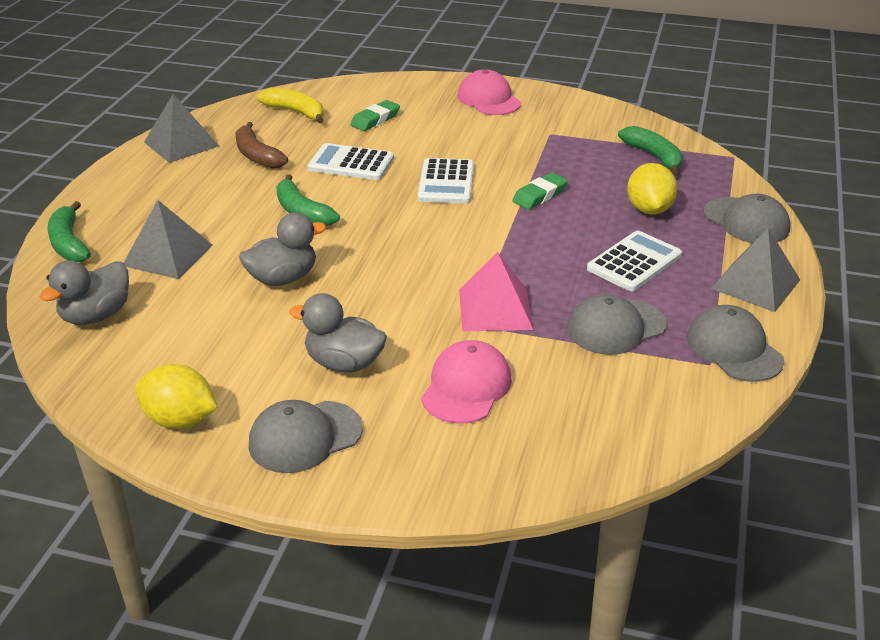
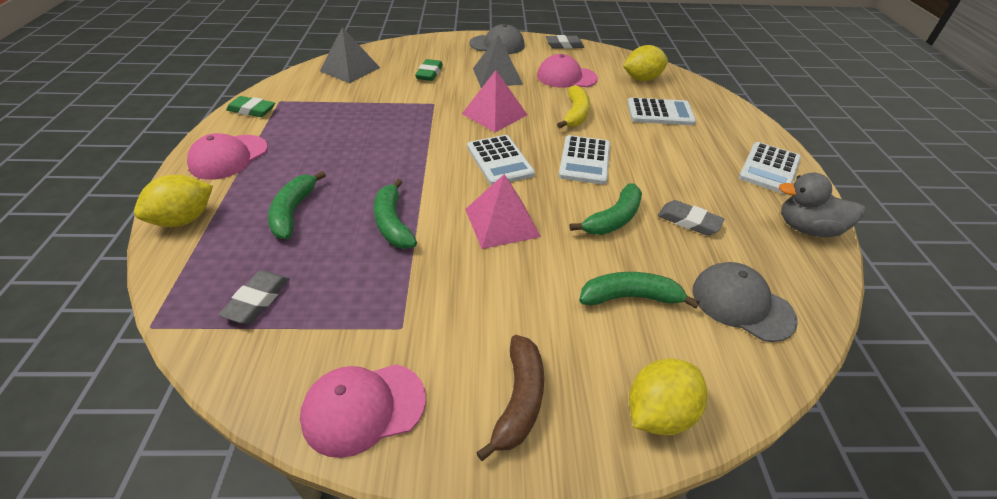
green banana: [48,201,91,262] [276,174,340,226] [618,126,683,175] = 3 -> [268,171,326,239] [374,179,417,249] [570,183,642,235] [579,272,700,308] = 4
grey cap: [249,400,363,473] [567,294,666,355] [687,305,784,382] [704,194,790,243] = 4 -> [469,24,525,54] [692,262,798,342] = 2
grey duck: [39,260,129,325] [239,212,326,286] [289,293,387,372] = 3 -> [779,173,865,237] = 1
grey eraser: none = 0 -> [218,271,289,323] [546,35,584,49] [658,200,725,235] = 3
grey pyramid: [123,200,213,279] [144,94,219,163] [710,228,800,312] = 3 -> [320,27,380,83] [473,34,523,88] = 2
pink cap: [421,340,512,424] [457,69,521,115] = 2 -> [187,133,268,180] [300,364,426,458] [537,54,598,88] = 3
pink pyramid: [459,252,533,332] = 1 -> [462,70,527,132] [465,174,541,249] = 2
white calculator: [307,143,394,180] [418,158,474,204] [587,231,682,291] = 3 -> [467,135,535,185] [559,135,610,185] [627,97,696,125] [739,142,801,194] = 4
yellow lemon: [135,364,218,428] [627,163,677,215] = 2 -> [134,175,213,227] [623,45,668,81] [629,358,707,435] = 3

